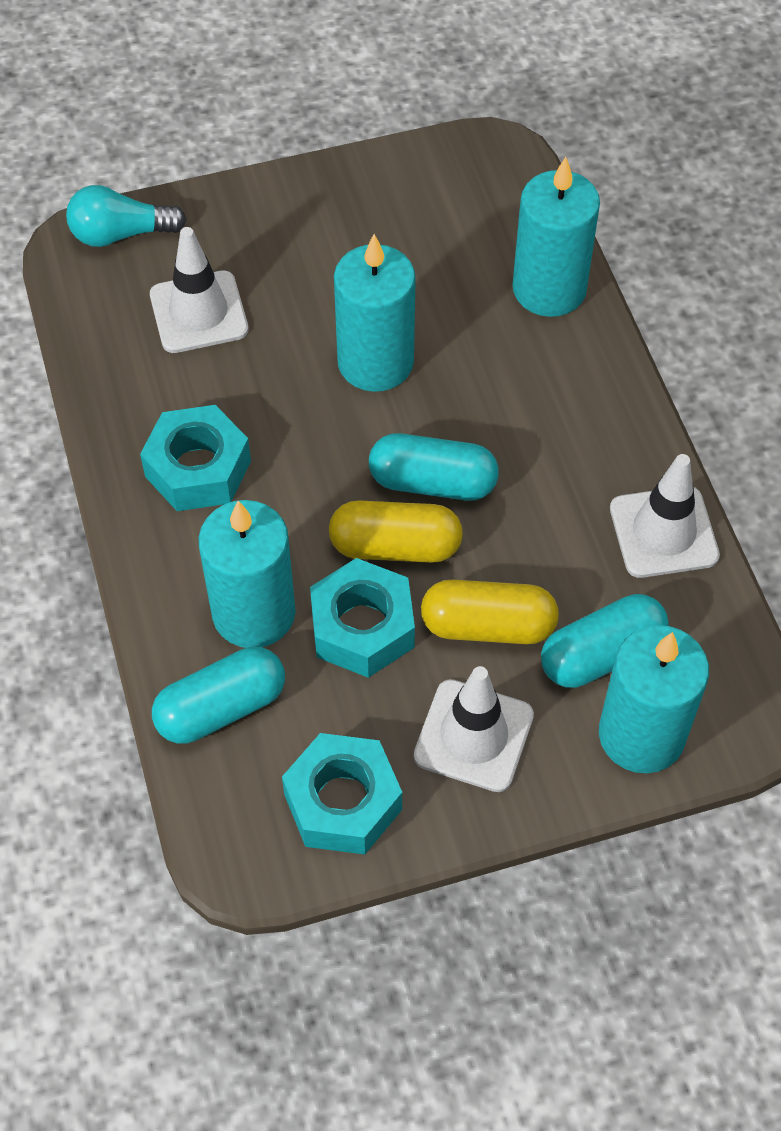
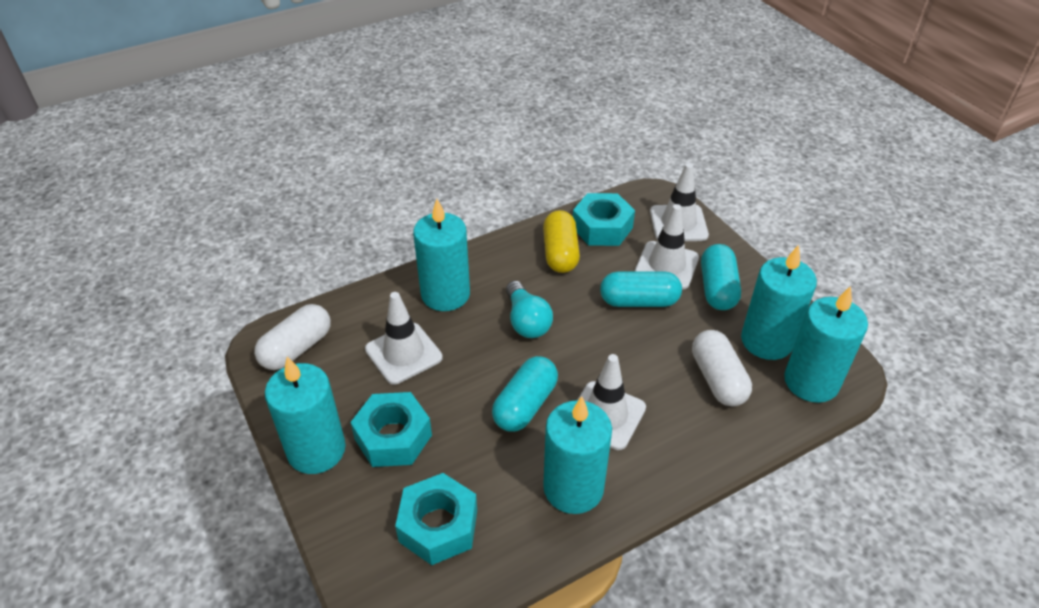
turquoise candle: [198,500,296,648] [334,234,416,392] [512,157,600,317] [599,625,709,773] = 4 -> [265,357,346,474] [413,199,470,311] [543,396,612,514] [741,245,817,360] [784,286,868,403] = 5
white capsule: none = 0 -> [254,304,331,370] [692,330,752,407] = 2
white traffic cone: [150,227,249,353] [414,666,534,792] [610,454,720,578] = 3 -> [365,292,443,385] [577,354,646,450] [635,204,699,289] [650,163,709,241] = 4
yellow capsule: [329,500,463,563] [421,580,559,644] = 2 -> [543,210,580,273] = 1

